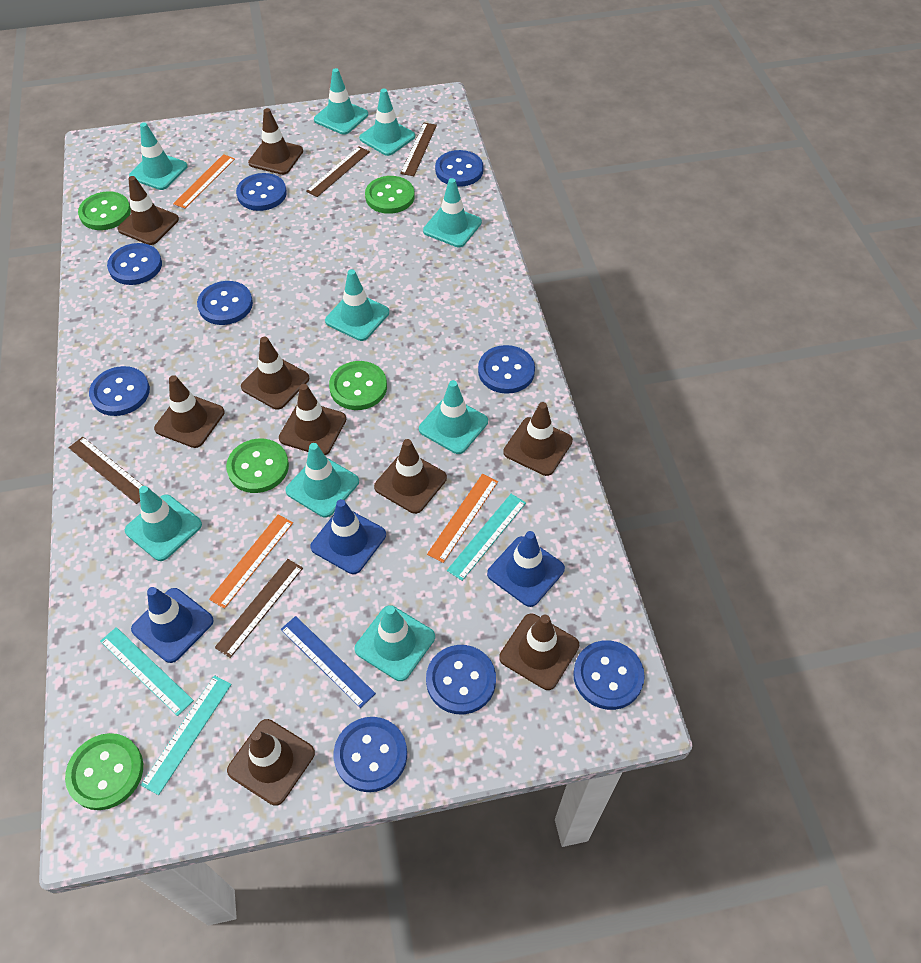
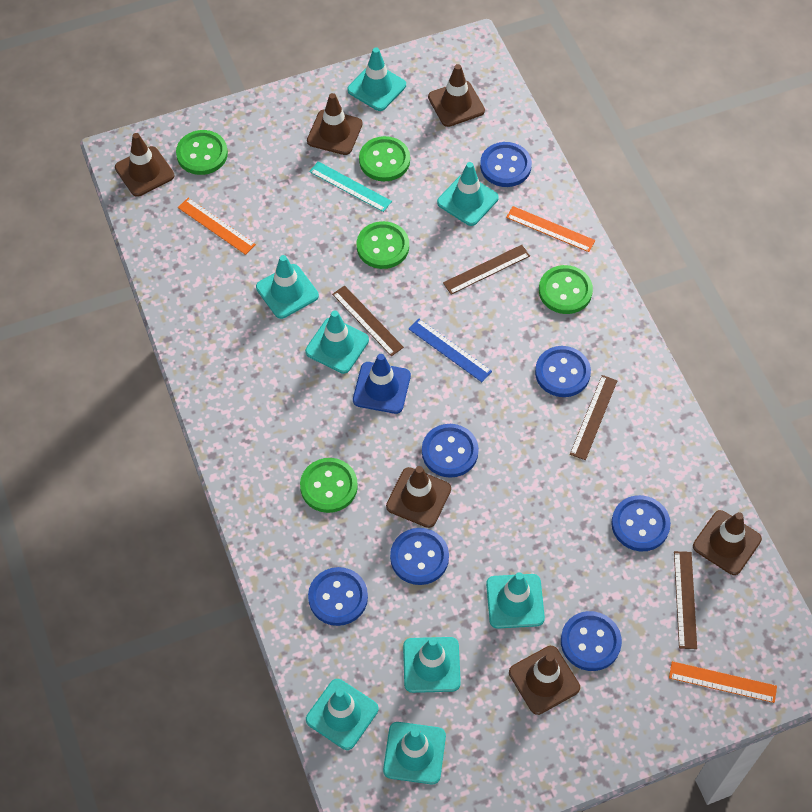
blue button: [89,366,150,416] [107,243,162,285] [197,281,253,325] [236,173,287,211] [334,717,407,792] [426,645,496,714] [435,150,483,187] [478,345,535,394] [573,640,645,710] = 9 -> [308,567,368,626] [390,528,449,585] [422,424,479,478] [480,142,532,187] [535,346,591,397] [561,611,622,671] [611,495,671,551] = 7
blue traffic cone: [131,587,214,663] [310,499,386,574] [487,531,565,607] = 3 -> [353,354,411,414] = 1
brown traffic cone: [118,176,179,245] [154,375,225,448] [227,719,315,806] [241,337,309,410] [248,108,303,175] [279,384,346,455] [374,439,447,514] [499,614,579,690] [503,402,573,476] = 9 -> [115,133,175,197] [307,93,363,155] [386,466,451,528] [428,64,485,127] [509,646,580,715] [693,510,762,575] = 6
turquoise ruler: [100,627,194,716] [141,675,232,795] [447,494,526,581] = 3 -> [309,161,392,212] = 1
turquoise traffic cone: [125,486,202,561] [129,123,187,190] [285,443,359,517] [314,68,368,135] [325,269,389,341] [355,605,435,681] [359,89,415,156] [419,380,488,454] [423,178,482,247] = 9 -> [256,255,319,319] [305,311,369,374] [306,679,378,750] [347,47,406,111] [383,722,446,784] [403,637,461,693] [437,162,499,226] [486,572,545,629] = 8

